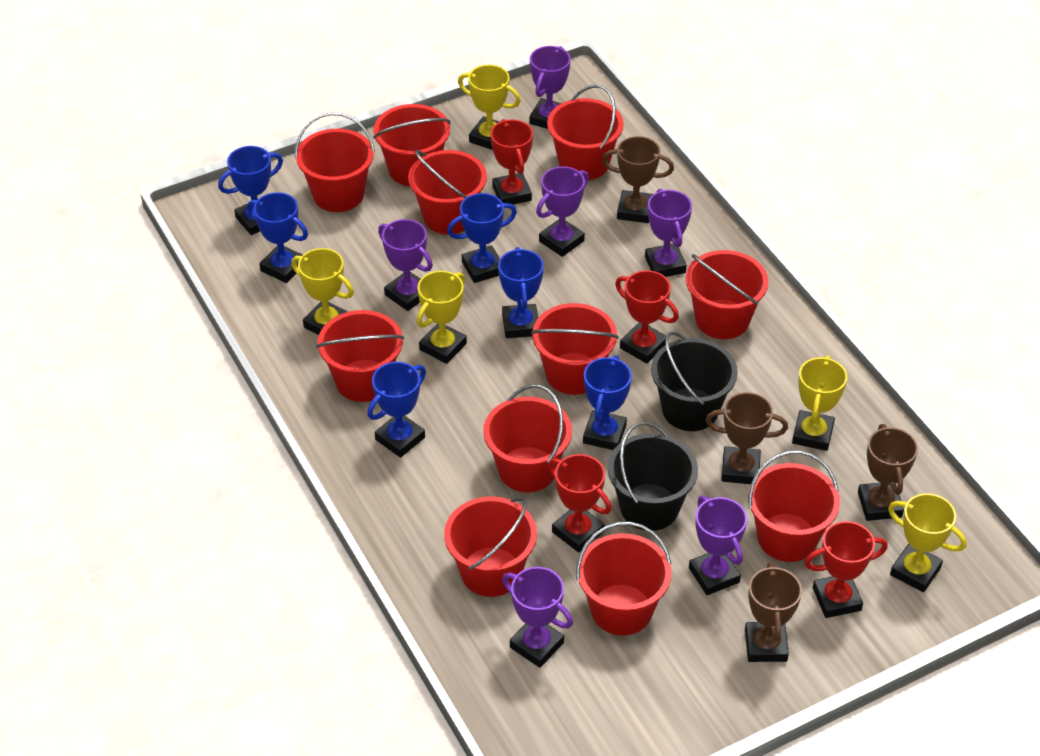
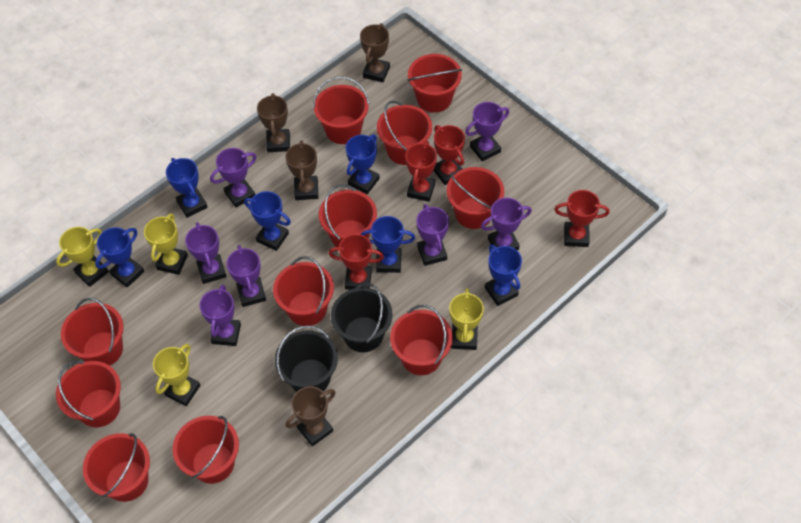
purple trophy: [378,219,433,311] [502,567,573,668] [530,46,571,129] [536,166,589,257] [645,189,692,277] [689,496,747,595] = 6 -> [185,222,226,284] [199,284,241,346] [210,148,257,208] [227,245,266,307] [416,204,449,266] [465,102,509,161] [481,198,532,250] = 7
yellow trophy: [291,248,354,335] [417,271,467,364] [458,65,521,150] [792,355,847,451] [888,493,967,592] = 5 -> [56,227,109,287] [144,213,188,275] [153,344,200,406] [449,288,484,350] = 4

